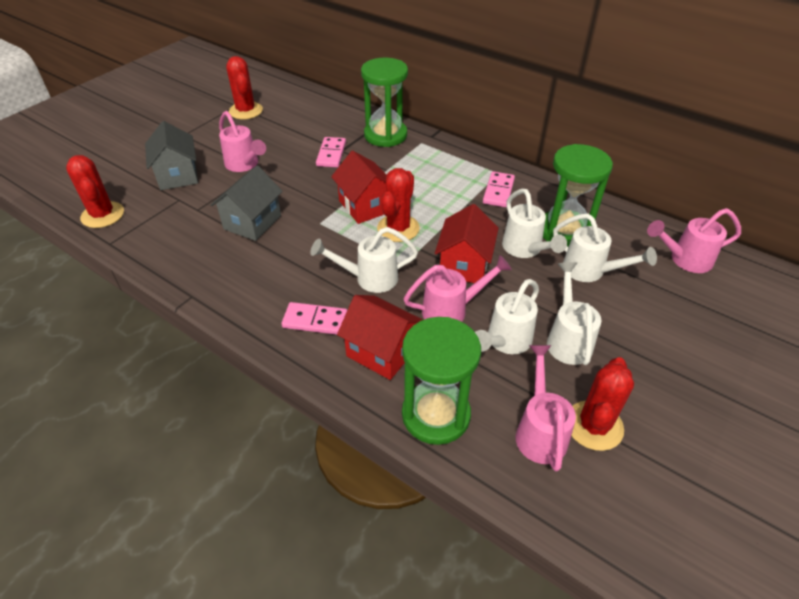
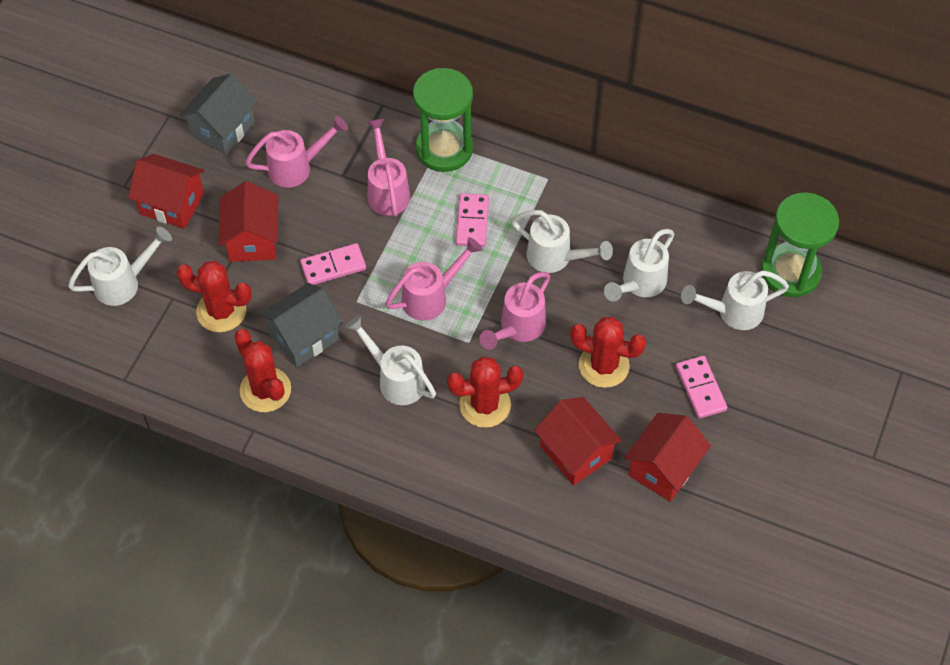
green hourglass: [361,58,408,147] [402,317,481,445] [543,144,613,247] = 3 -> [413,68,473,172] [761,192,839,297] = 2
red house: [331,151,386,224] [337,295,423,380] [435,204,499,283] = 3 -> [128,154,205,229] [219,181,278,262] [534,397,622,485] [624,413,711,502] = 4

